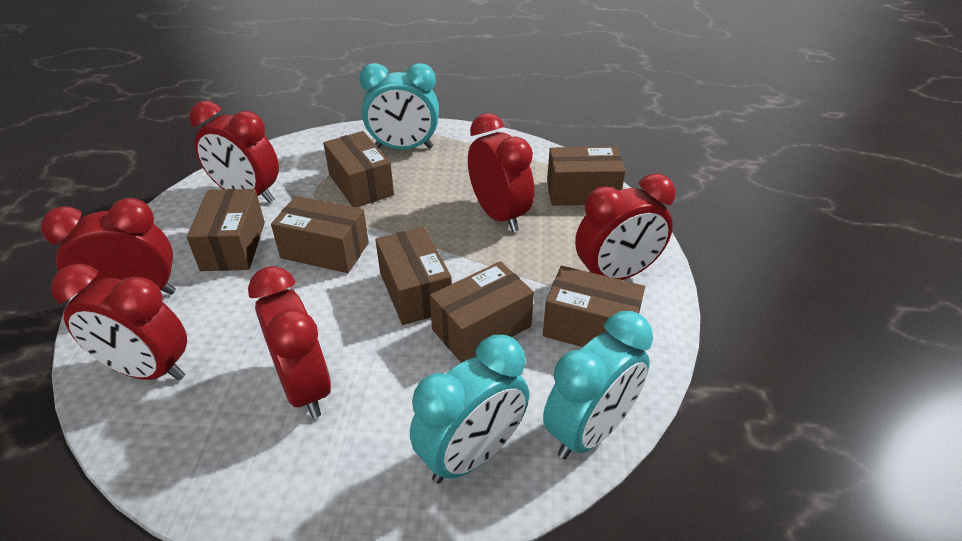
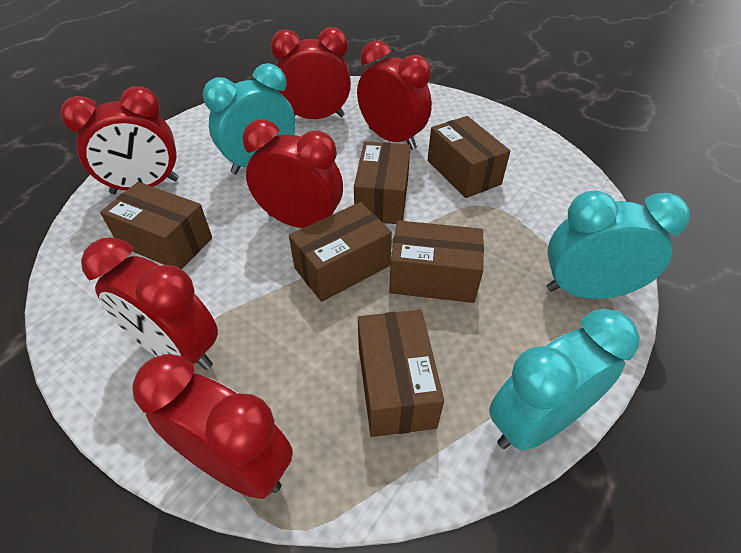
brown box: [187,189,265,271] [271,196,369,273] [323,131,394,208] [375,227,452,325] [430,261,534,363] [543,266,645,347] [547,147,625,205] = 7 -> [100,182,212,270] [289,202,392,302] [354,141,411,224] [358,310,444,437] [389,220,484,303] [428,116,510,198] = 6

